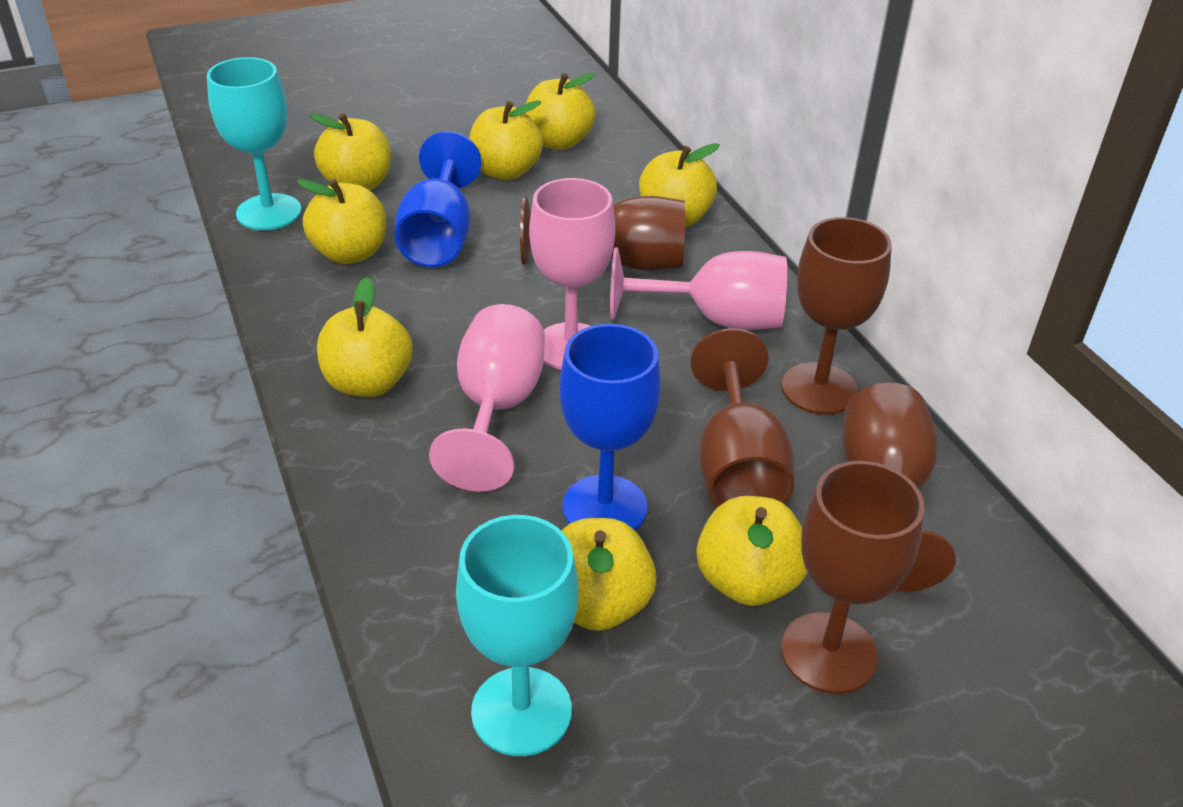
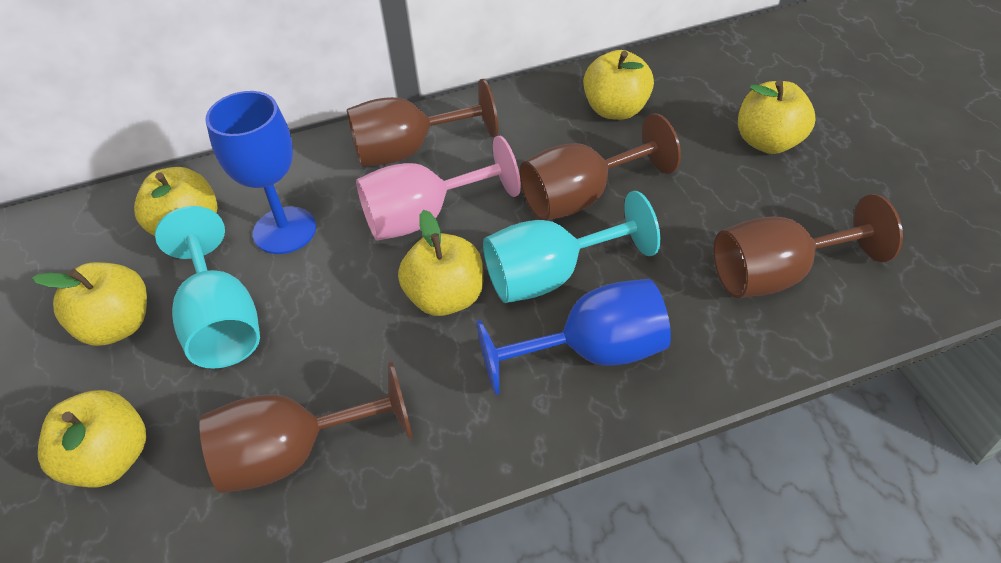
brown goblet: [520,196,685,271] [691,328,795,508] [781,217,892,415] [781,461,925,694] [843,382,956,592] = 5 -> [200,361,413,493] [347,79,498,167] [520,113,681,221] [713,194,903,298] = 4
pink goblet: [429,304,545,492] [529,178,615,370] [610,247,787,330] = 3 -> [356,136,521,241] = 1
yellow apple: [297,179,386,264] [309,113,391,190] [317,277,413,397] [469,100,543,180] [525,73,596,150] [561,518,657,631] [639,143,720,227] [697,496,808,606] = 8 -> [32,262,147,346] [38,390,146,487] [134,167,218,236] [398,210,483,316] [583,50,654,120] [738,80,815,154] = 6

